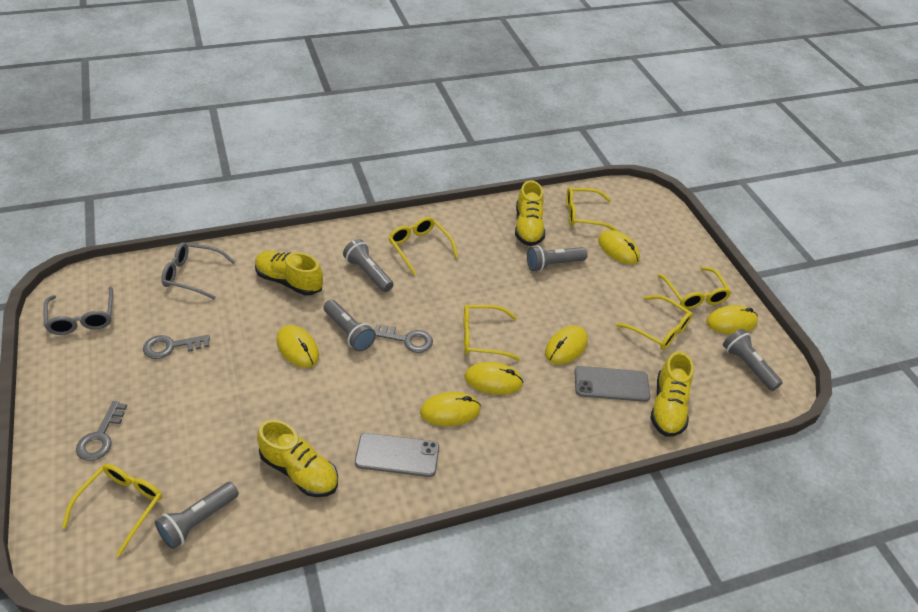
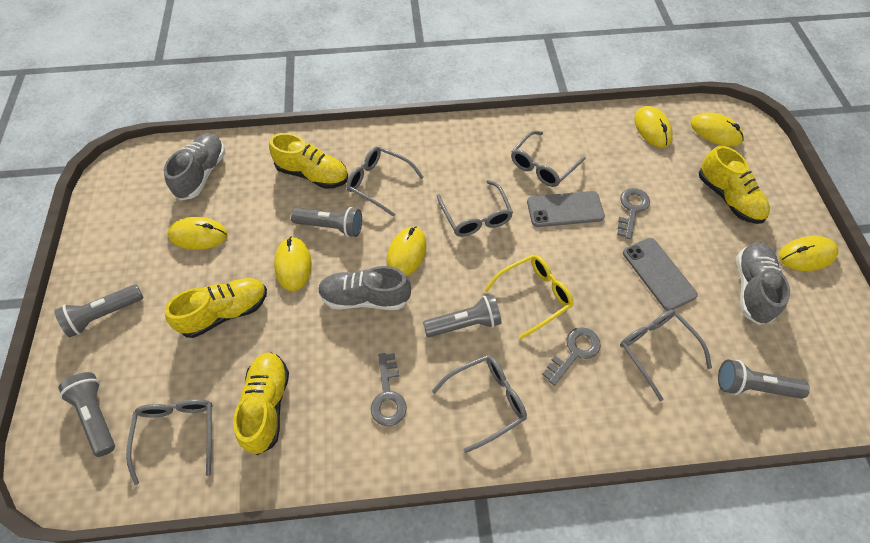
grey glasses: [43,287,113,335] [161,242,235,300] = 2 -> [126,399,213,485] [346,146,424,217] [432,355,527,453] [437,180,513,237] [511,131,586,187] [620,310,712,401] = 6
grey shoe: none = 0 -> [163,134,225,200] [318,266,411,310] [737,242,790,325] = 3
yellow glasses: [62,464,162,556] [388,217,458,275] [464,305,520,360] [566,187,617,231] [616,295,693,350] [657,267,731,309] = 6 -> [484,254,573,339] = 1

